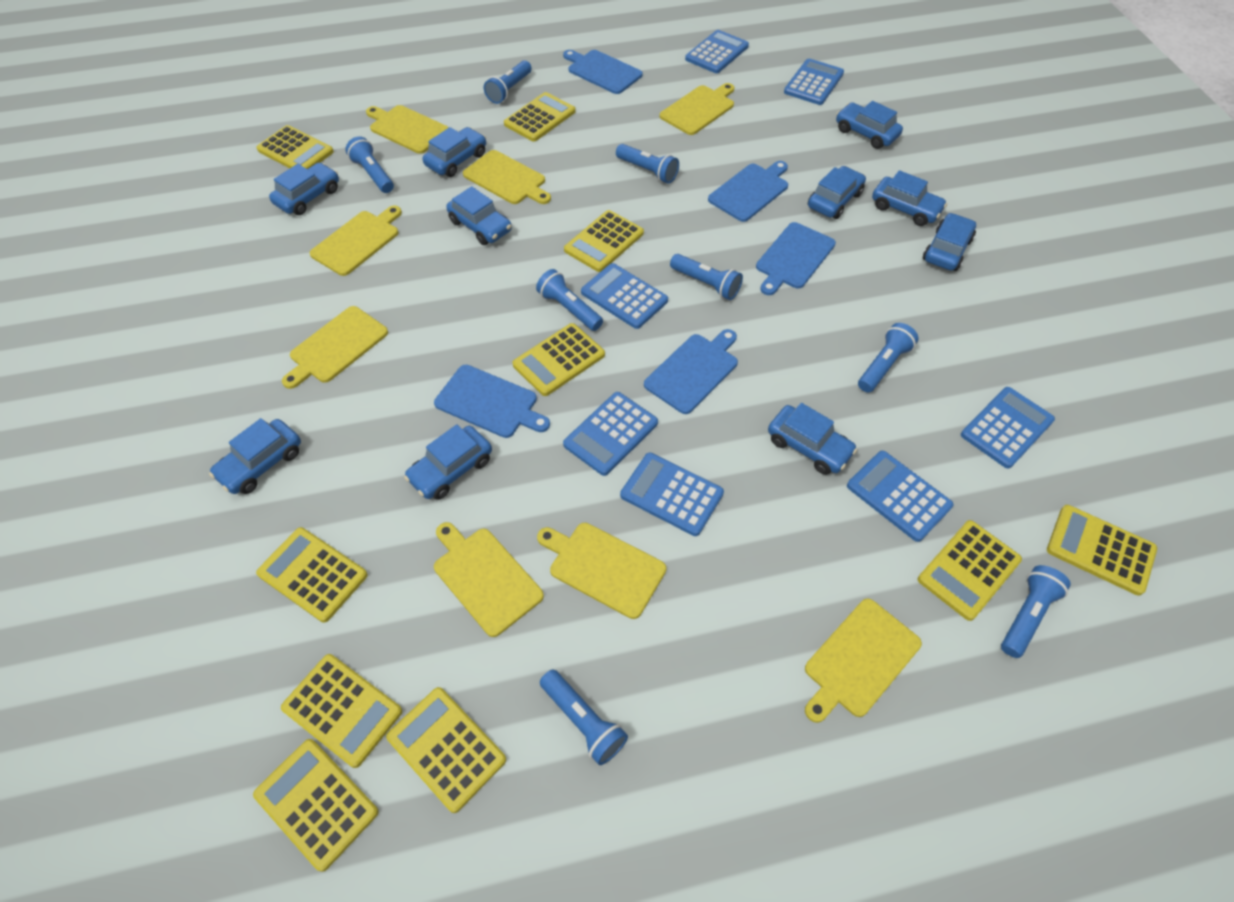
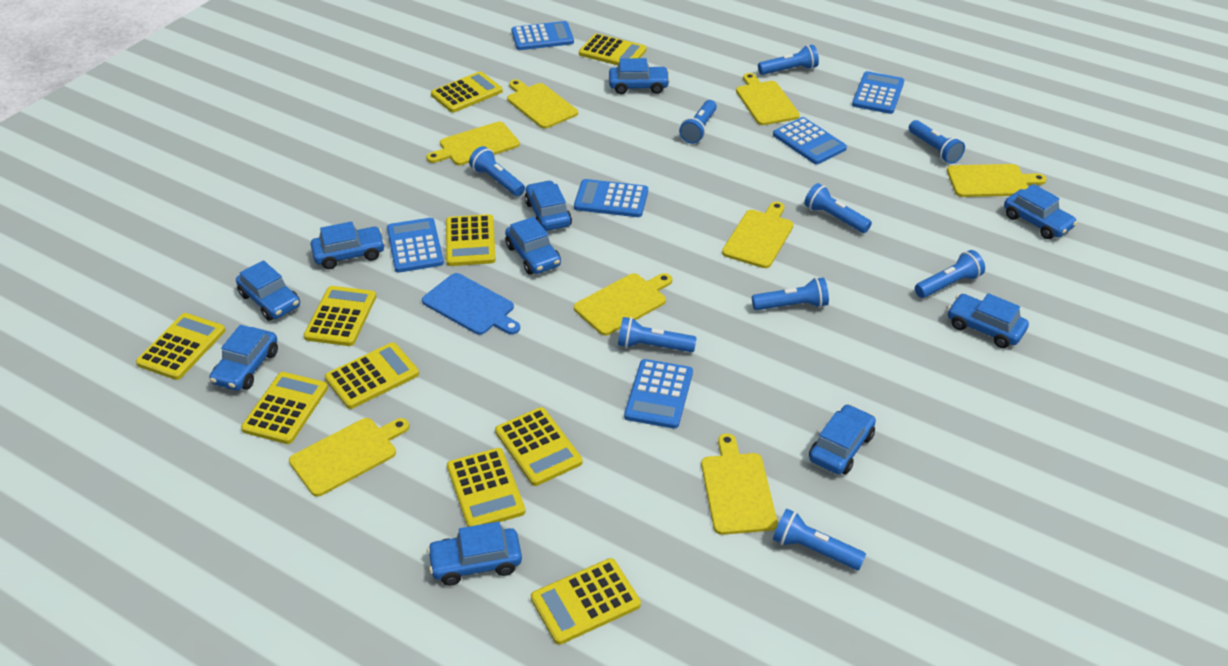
blue calculator: [563,392,658,476] [581,263,668,329] [620,453,724,536] [685,30,749,73] [784,59,844,105] [847,451,953,542] [961,387,1055,469] = 7 -> [387,218,444,273] [511,21,574,50] [574,179,648,217] [624,359,693,429] [773,117,847,164] [852,71,904,114] = 6
blue cutting board: [434,365,550,438] [563,50,643,94] [644,329,738,414] [708,161,788,222] [756,222,836,295] = 5 -> [422,273,520,335] = 1
blue flashlight: [345,136,394,193] [484,60,532,104] [536,269,603,331] [540,669,628,765] [616,144,679,184] [670,254,743,300] [858,323,919,392] [1001,565,1071,658] = 8 -> [469,146,525,196] [618,317,697,352] [679,100,717,144] [752,277,829,310] [758,45,819,75] [773,508,866,570] [804,183,872,233] [909,120,965,164] [915,250,985,298] = 9

